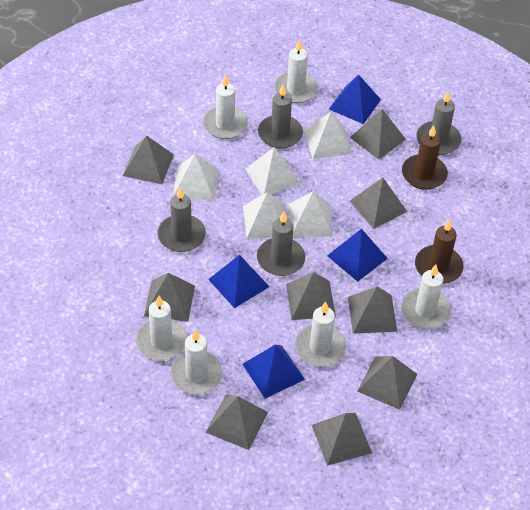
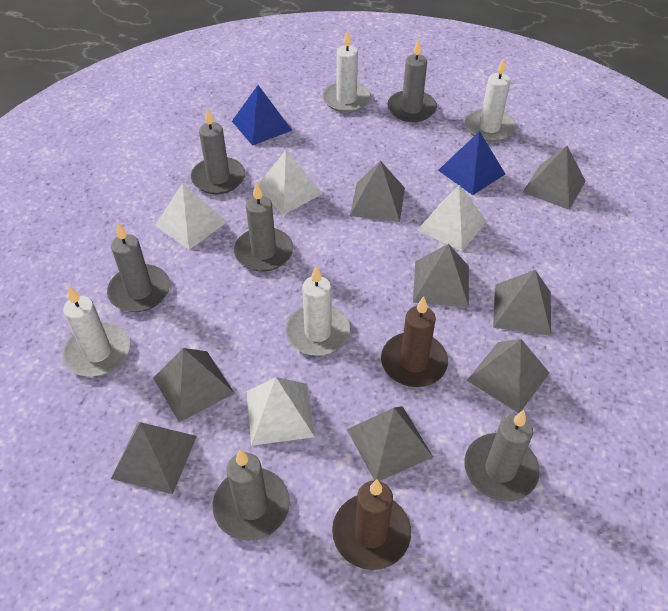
blue pyramid: [208,255,269,308] [242,345,305,399] [327,229,388,282] [329,75,381,124] = 4 -> [232,85,292,146] [438,131,505,195] = 2
grey candle: [158,187,206,252] [257,212,305,276] [258,84,303,149] [416,90,461,155] = 4 -> [107,223,170,312] [191,108,245,194] [213,450,290,541] [234,182,293,272] [387,39,437,122] [464,410,540,501] = 6
grey pyramid: [123,136,174,184] [144,273,195,322] [205,395,268,450] [286,272,336,320] [312,413,372,466] [348,286,397,334] [350,109,406,160] [350,178,407,229] [357,356,418,410] = 9 -> [111,422,197,494] [153,348,235,422] [347,406,433,481] [350,161,405,222] [413,244,469,307] [467,339,549,413] [493,270,551,336] [523,146,586,210] = 8
white candle: [136,296,187,360] [170,329,223,394] [203,75,248,139] [274,39,318,103] [295,302,346,366] [401,265,451,329] = 6 -> [62,286,130,377] [285,265,350,356] [322,30,371,113] [465,58,516,142] = 4
white pyramid: [173,154,219,201] [243,192,286,239] [245,147,300,195] [289,191,333,237] [304,112,352,159] = 5 -> [155,183,227,250] [247,377,315,446] [258,150,323,215] [418,185,487,251] = 4

